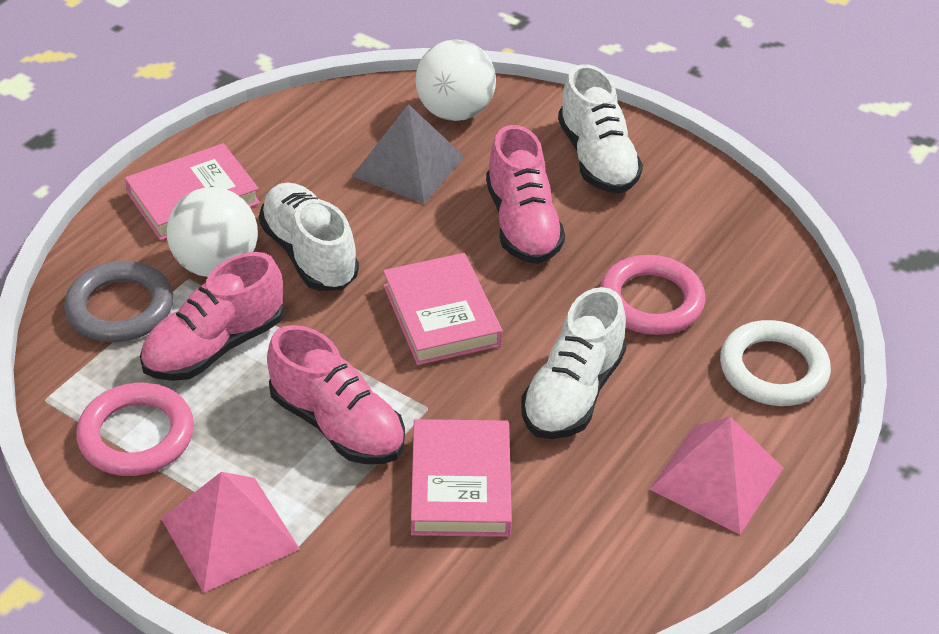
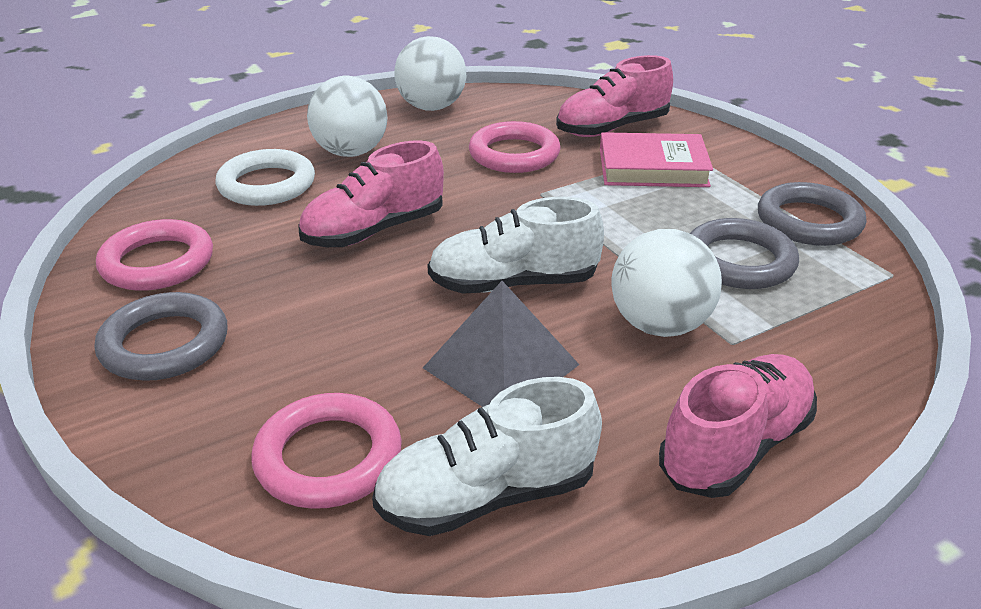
grey ring: [64,261,173,342] = 1 -> [95,292,227,381] [690,218,799,289] [758,182,866,246] = 3
pink book: [125,143,260,240] [383,253,503,365] [411,419,512,537] = 3 -> [600,132,713,187] = 1
pink pyramid: [161,472,300,593] [649,417,783,534] = 2 -> none = 0
pink ring: [76,383,194,476] [600,255,706,335] = 2 -> [96,219,213,291] [251,393,402,509] [469,121,561,173] = 3
white ball: [167,187,258,277] [415,39,496,121] = 2 -> [307,76,388,157] [395,36,466,111] [611,229,722,337] = 3
white shoe: [259,183,359,291] [521,287,627,439] [558,64,643,193] = 3 -> [372,377,602,536] [428,197,604,294] = 2

